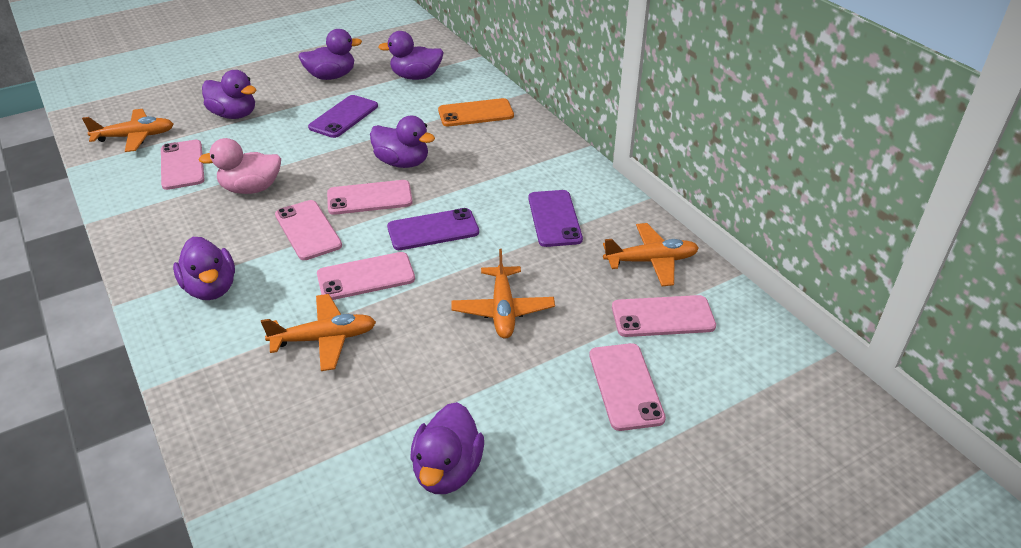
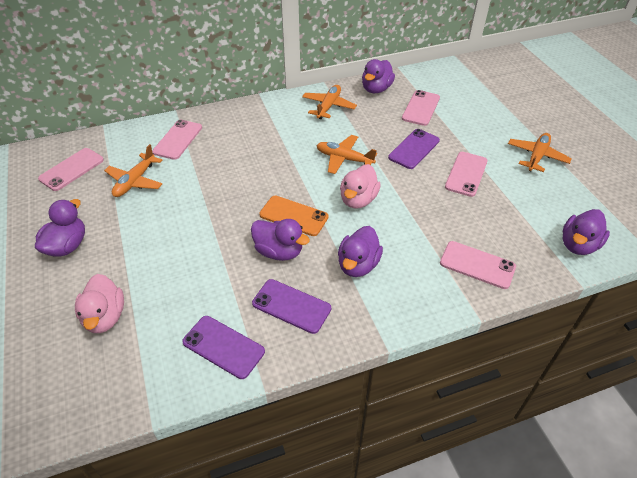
pink duck: [198,138,281,194] = 1 -> [75,274,124,333] [340,164,381,209] = 2
pink phone: [161,140,205,190] [275,200,342,260] [317,252,415,300] [327,180,413,215] [589,343,666,431] [612,295,716,337] = 6 -> [38,148,104,191] [152,120,202,160] [402,90,440,126] [440,241,516,289] [445,152,488,197] = 5
purple duck: [173,237,235,300] [202,70,256,119] [298,29,362,80] [370,116,435,168] [378,31,444,80] [410,402,484,494] = 6 -> [35,199,85,257] [251,219,310,261] [338,226,383,277] [362,59,395,93] [562,209,610,255] = 5

